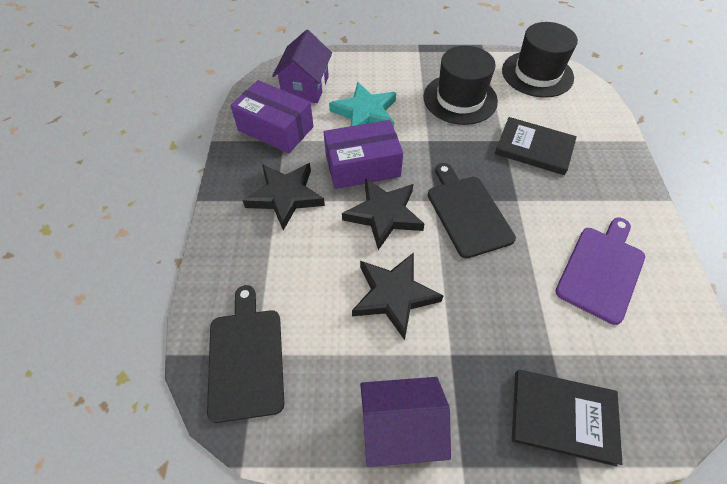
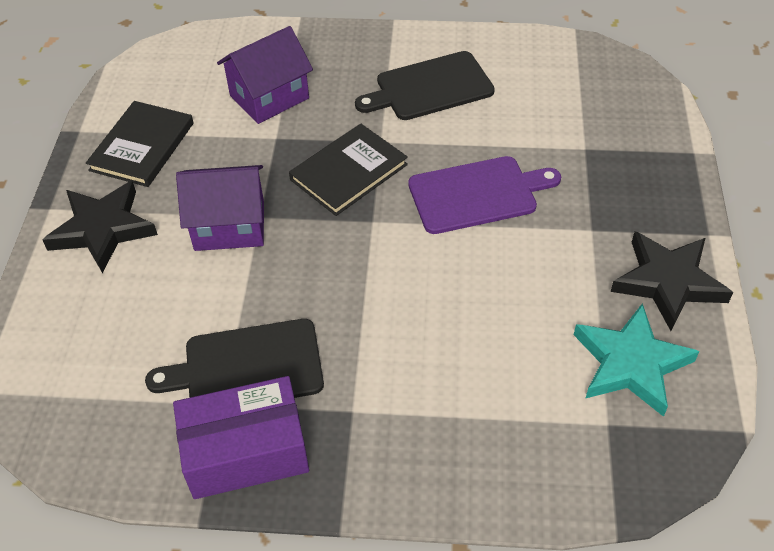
black hat: [424,46,498,125] [502,22,578,98] = 2 -> none = 0
black star: [242,163,325,230] [342,178,424,250] [352,253,443,340] = 3 -> [43,181,158,273] [610,231,733,331] = 2
purple box: [230,80,314,154] [324,120,403,189] = 2 -> [173,376,309,499] = 1

